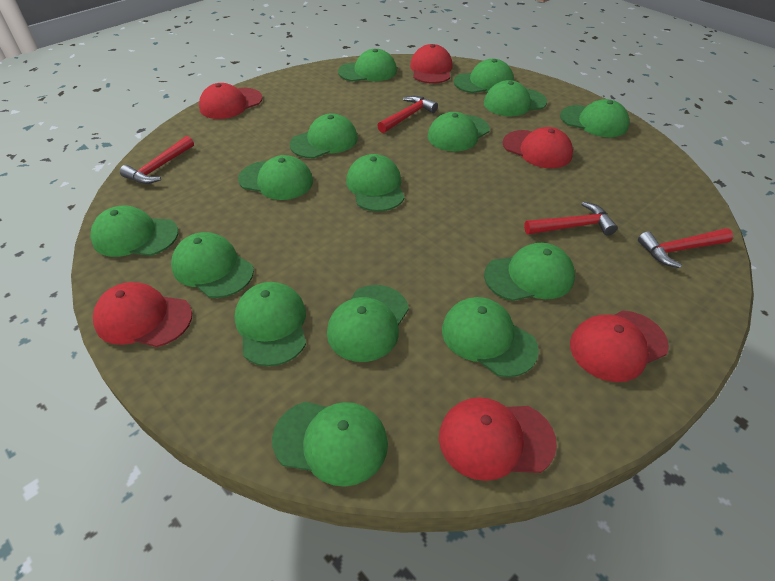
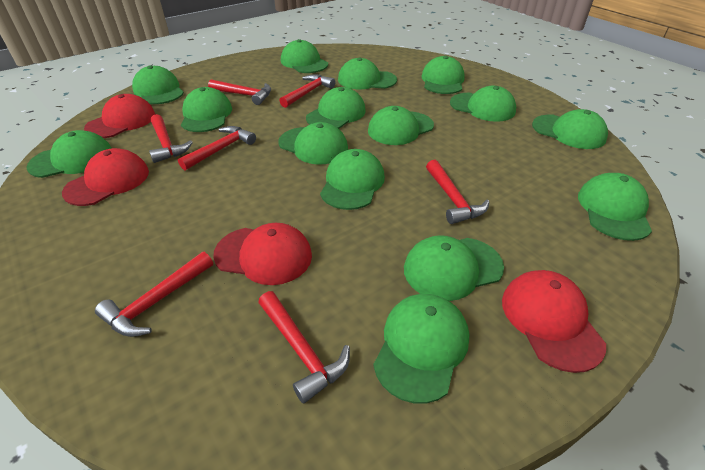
red cap: [93,282,192,347] [199,83,263,119] [410,44,453,84] [439,397,557,481] [503,127,573,168] [570,311,669,382] = 6 -> [62,148,149,206] [84,94,155,138] [213,223,312,285] [502,270,606,373] = 4
red hammer: [120,136,194,184] [377,96,438,133] [524,202,617,236] [638,228,733,268] = 4 -> [95,252,213,337] [149,114,193,163] [178,126,256,170] [208,79,271,105] [258,291,350,404] [279,74,335,108] [426,160,489,224] = 7

